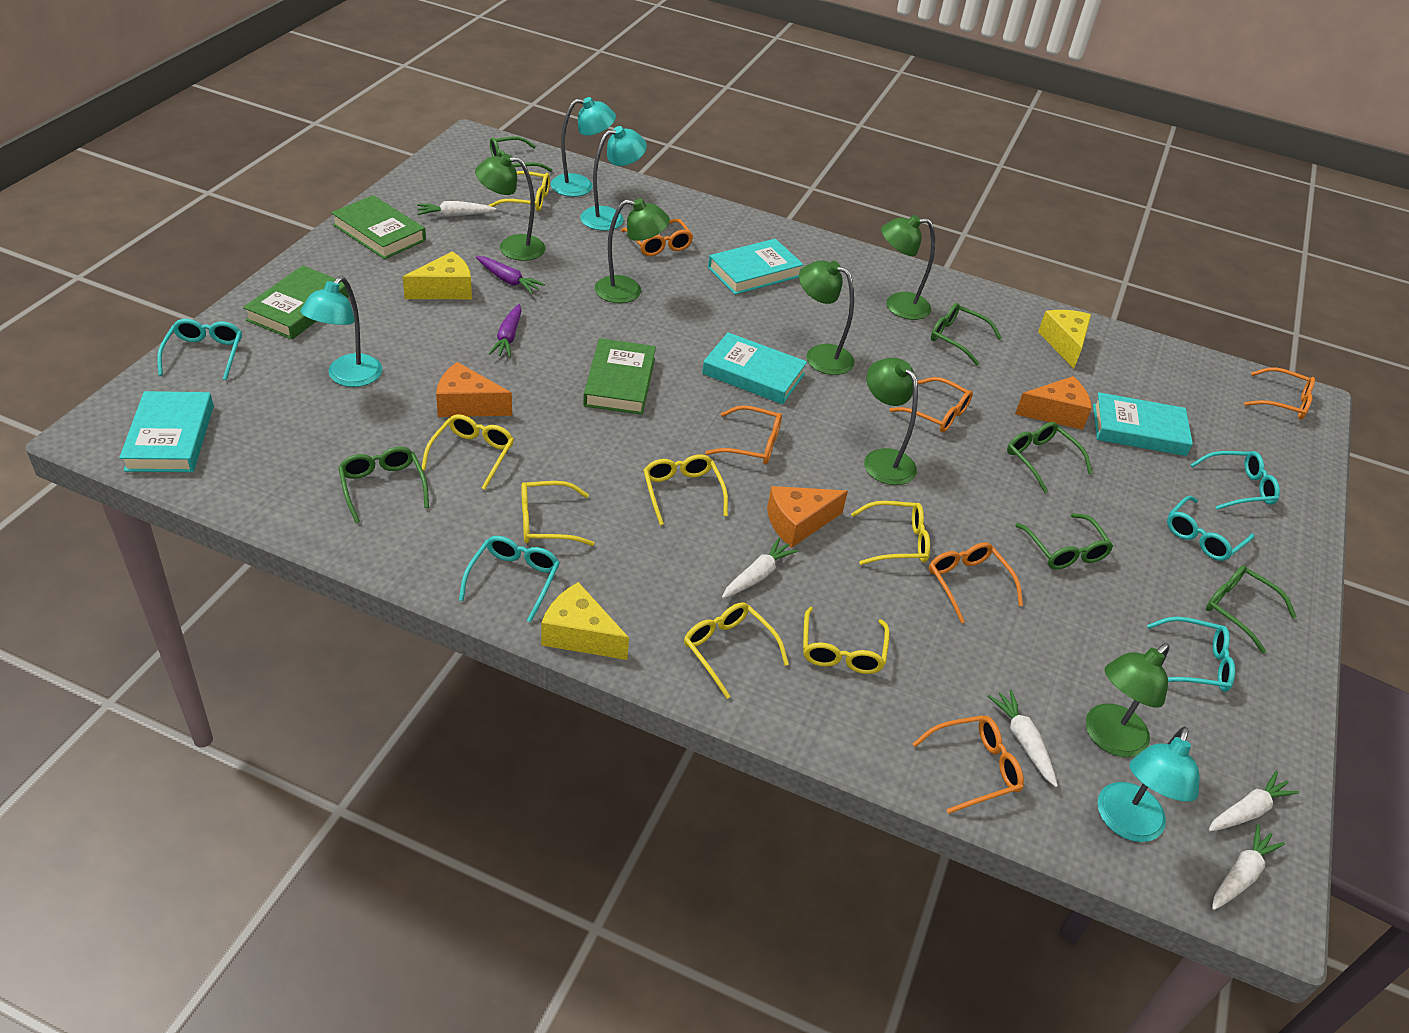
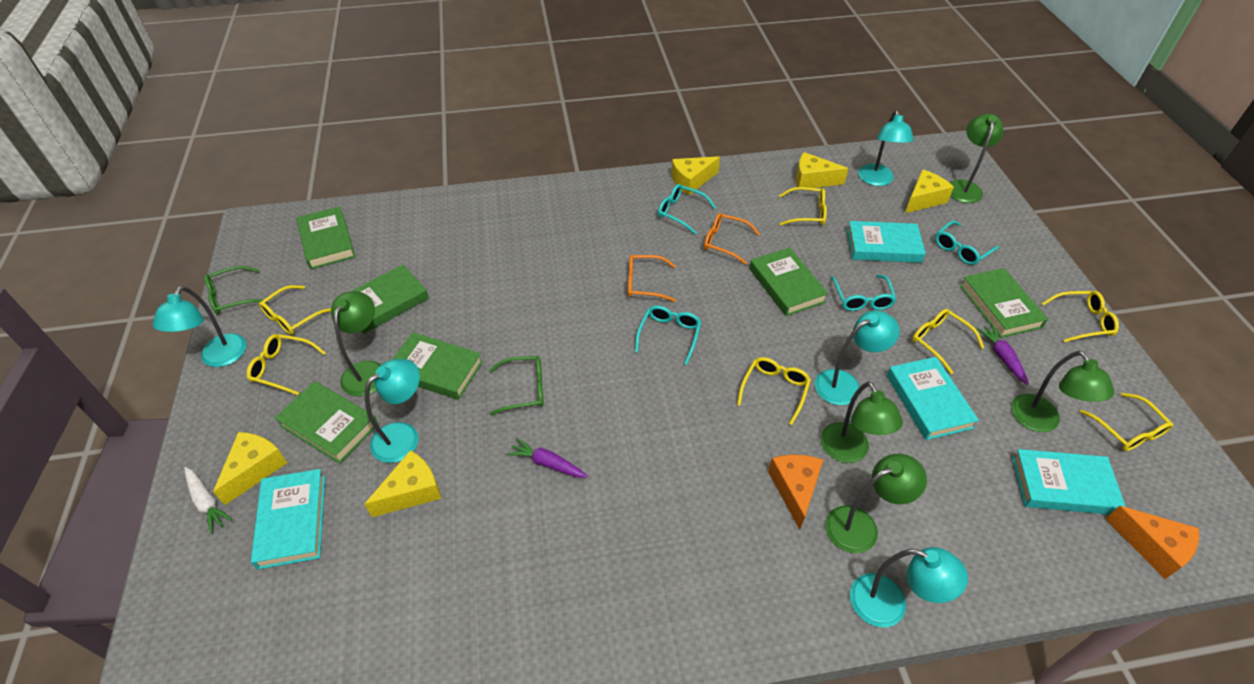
green book: [243,265,349,340] [331,195,426,259] [583,338,656,415] = 3 -> [275,381,378,464] [296,207,355,269] [350,265,429,334] [392,332,483,400] [749,247,828,316] [960,268,1048,338] = 6
green glasses: [338,447,429,523] [490,137,552,172] [931,303,1002,366] [1007,422,1092,493] [1015,513,1113,569] [1206,565,1297,654] = 6 -> [204,266,268,315] [489,356,544,415] = 2
green lamp: [475,153,545,261] [595,198,670,303] [799,260,854,375] [864,358,918,485] [881,215,935,320] [1086,643,1169,757] = 6 -> [331,291,381,396] [821,381,903,463] [825,454,927,553] [949,114,1003,203] [1011,351,1114,432] = 5
orange cheese: [436,362,512,417] [767,486,848,548] [1015,376,1092,430] = 3 -> [768,455,823,530] [1105,506,1199,579] = 2
orange glasses: [621,219,693,256] [705,405,782,464] [889,377,973,433] [913,715,1024,814] [929,542,1023,623] [1244,367,1315,420] = 6 -> [628,255,676,302] [704,213,760,265] = 2
turquoise glasses: [157,319,242,380] [459,536,560,623] [1147,617,1235,692] [1167,496,1254,561] [1191,451,1280,510] = 5 -> [635,305,701,365] [658,184,716,234] [831,274,896,311] [935,221,1000,265] = 4
turquoise lamp: [300,276,382,387] [551,97,616,197] [580,126,647,231] [1098,727,1199,842] = 4 -> [153,286,247,367] [365,359,420,463] [815,310,900,405] [850,547,968,627] [858,110,914,186] = 5
white carrot: [417,201,496,217] [722,538,799,598] [988,689,1058,787] [1208,771,1299,831] [1212,824,1285,910] = 5 -> [184,467,233,534] = 1
yellow cheese: [403,251,472,299] [541,582,629,660] [1038,310,1091,369] = 3 -> [213,432,287,505] [364,450,442,517] [671,156,720,195] [796,152,849,188] [905,169,954,213] = 5

